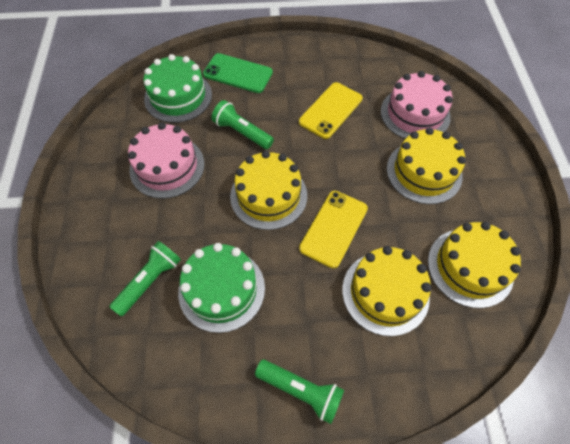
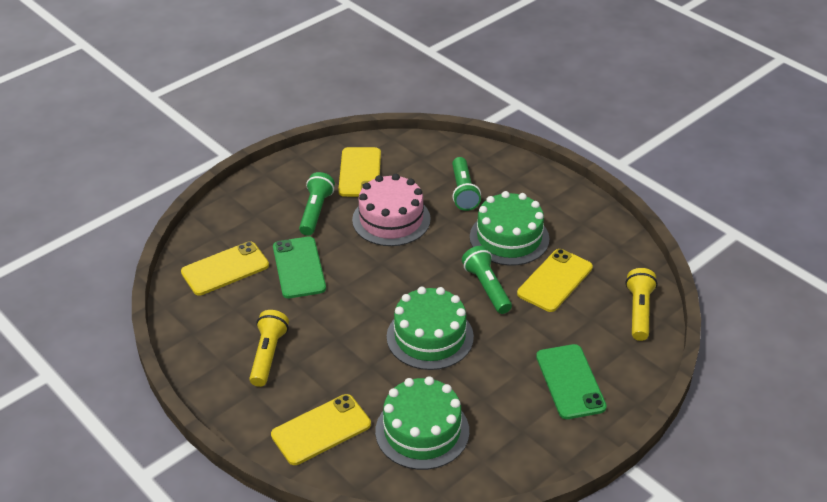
green cake: [143,54,212,123] [178,243,265,333] = 2 -> [375,376,469,470] [387,287,474,370] [470,191,550,266] = 3
green phone: [203,53,273,93] = 1 -> [273,236,326,298] [536,344,607,419] = 2
pink cake: [128,122,205,199] [381,71,453,139] = 2 -> [352,174,431,246] = 1
yellow cake: [230,151,307,230] [342,246,431,336] [387,128,466,204] [428,222,521,308] = 4 -> none = 0
yellow flashlight: none = 0 -> [249,310,289,387] [626,268,657,341] = 2
yellow phone: [299,82,363,139] [299,191,368,268] = 2 -> [181,241,269,296] [271,394,371,465] [338,147,381,197] [517,249,593,312] = 4

